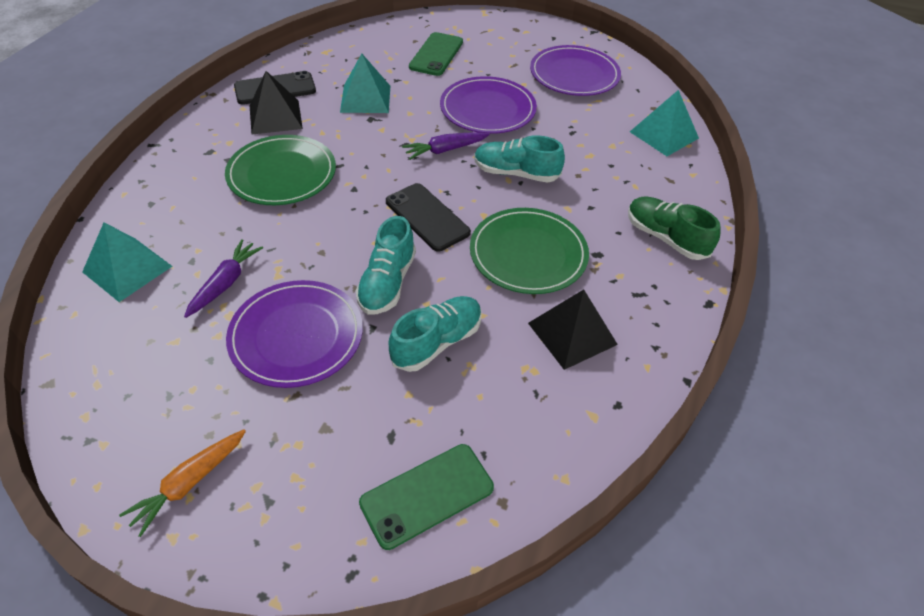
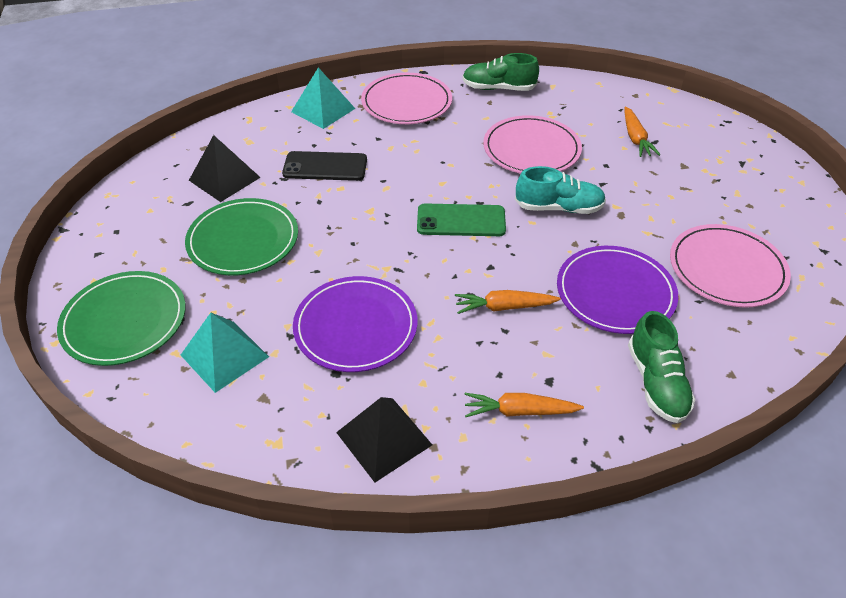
black phone: [234,71,316,105] [386,183,471,252] = 2 -> [282,151,367,181] = 1
green phone: [359,444,494,550] [409,32,463,76] = 2 -> [417,204,506,236] = 1
green shoe: [628,197,720,260] = 1 -> [462,53,539,91] [628,311,695,423] = 2
orange carrot: [119,429,246,537] = 1 -> [455,290,561,314] [464,393,584,417] [624,106,660,157] = 3
pink plate: none = 0 -> [361,73,452,124] [483,115,582,174] [670,224,791,308] = 3
purple carrot: [184,239,263,318] [402,132,489,160] = 2 -> none = 0
purple plate: [226,280,363,388] [440,76,537,134] [530,45,621,96] = 3 -> [293,276,417,372] [557,246,678,334] = 2
turquoise pyramid: [82,222,172,302] [340,54,390,113] [630,90,699,156] = 3 -> [181,313,269,393] [291,67,355,129] = 2
turquoise shoe: [356,216,416,315] [389,296,482,372] [474,135,565,182] = 3 -> [515,166,606,214] = 1

